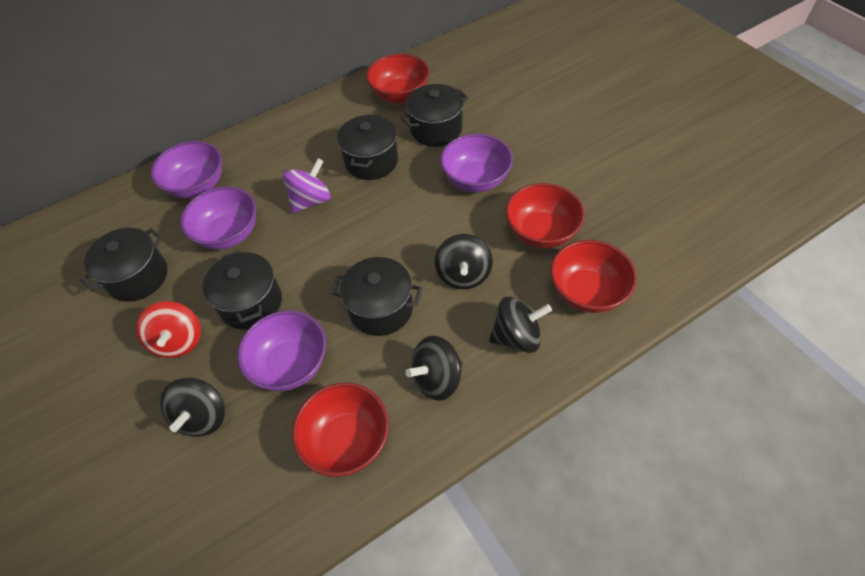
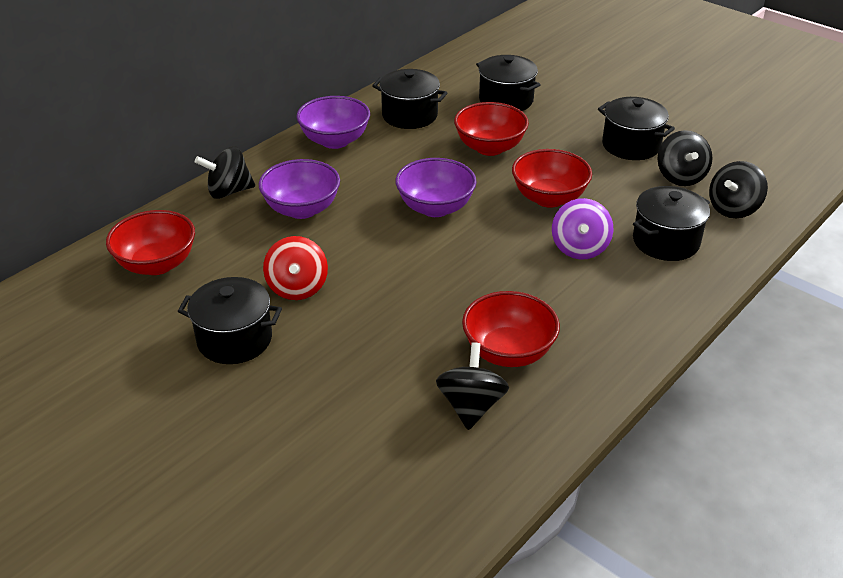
purple bowl: [151,141,222,198] [180,186,256,250] [237,310,326,391] [440,134,513,192] = 4 -> [259,159,340,219] [297,96,370,149] [395,158,477,217] = 3

